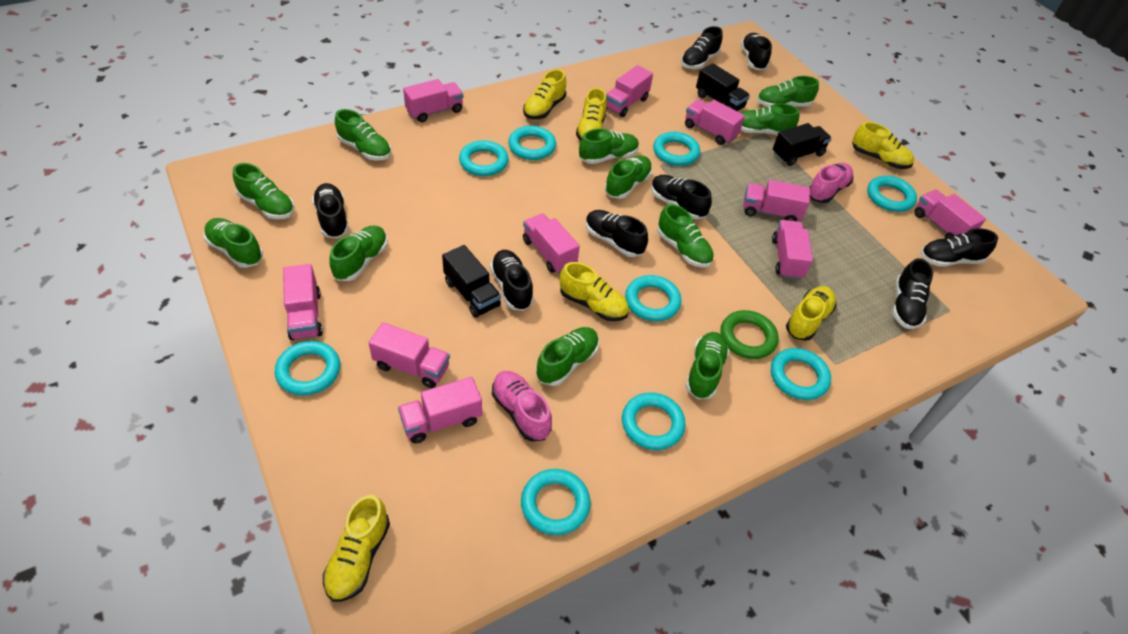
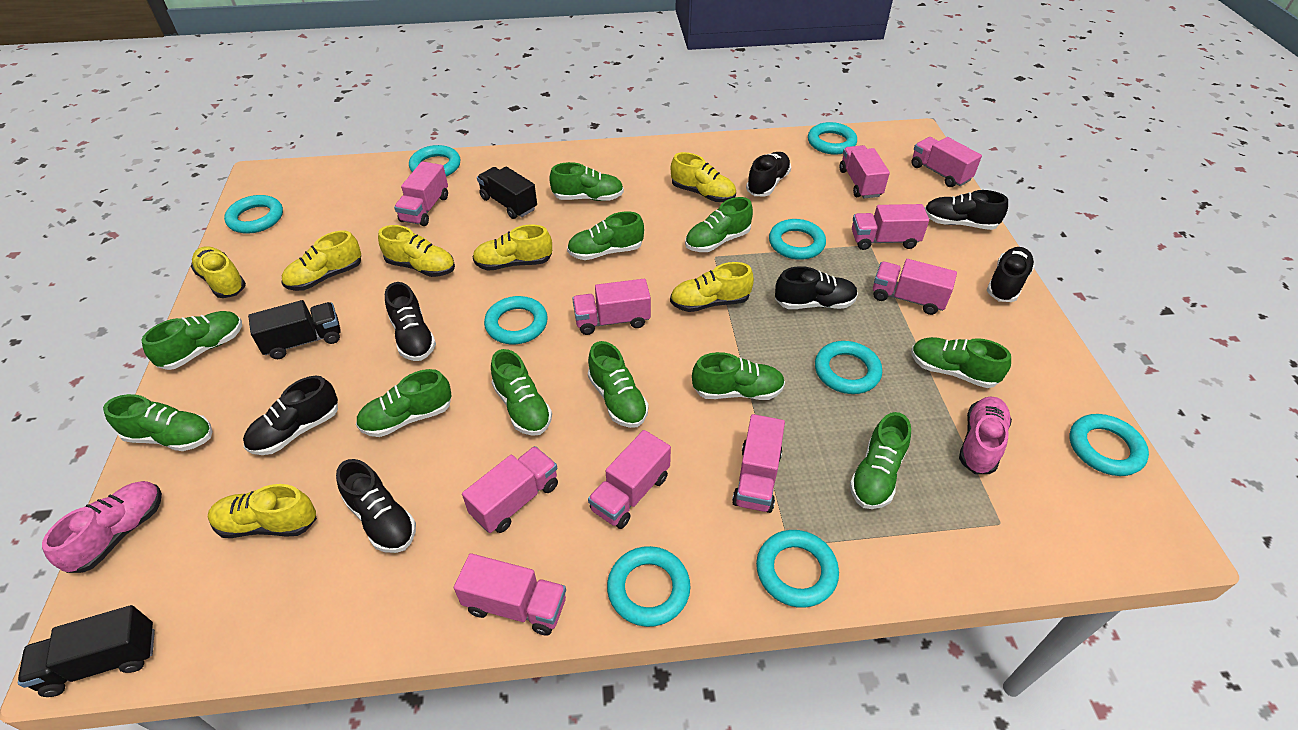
black shoe: [312,183,349,238] [490,250,534,311] [586,210,648,257] [651,175,712,219] [681,26,723,69] [741,33,772,70] [892,258,933,329] [921,228,998,267] = 8 -> [243,376,338,455] [336,459,416,553] [385,282,436,361] [746,152,791,197] [775,266,858,309] [925,190,1008,230] [987,247,1035,302] = 7
green ring: [721,310,778,359] = 1 -> none = 0
yellow shoe: [323,495,390,602] [523,69,566,119] [560,262,629,321] [576,88,607,141] [786,286,837,341] [852,122,914,169] = 6 -> [191,246,246,298] [208,484,317,538] [282,230,361,291] [378,225,455,277] [473,224,552,271] [670,262,754,312] [671,152,736,202] = 7

